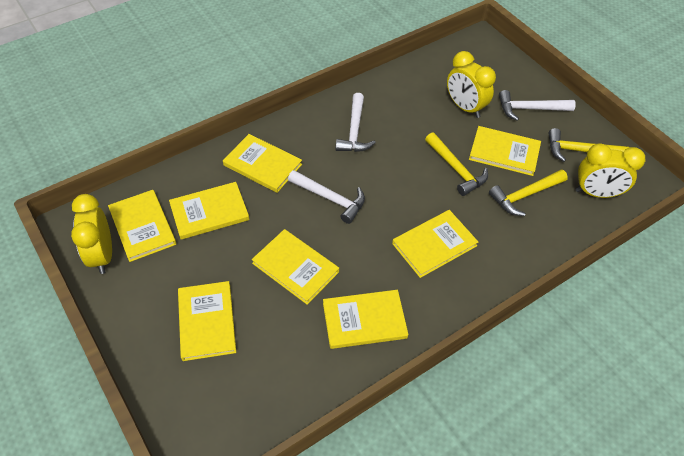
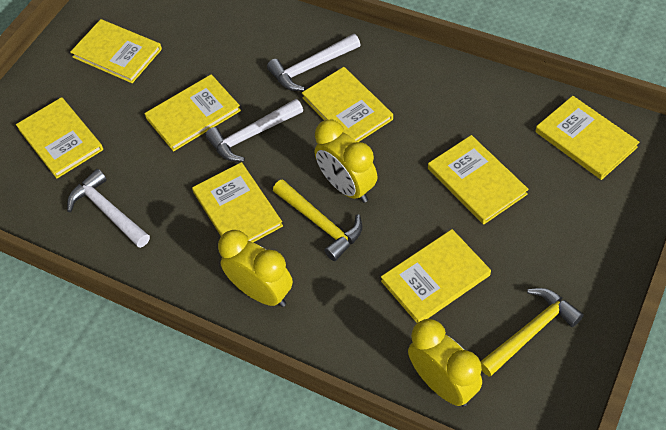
yellow hammer: [425,132,488,196] [489,170,568,216] [549,128,629,162] = 3 -> [273,179,362,261] [480,288,584,377] = 2

